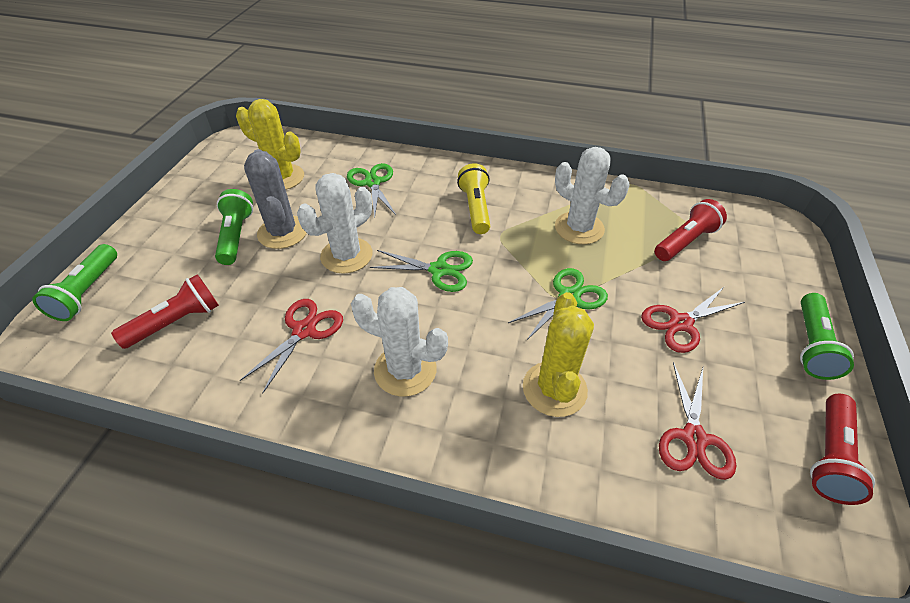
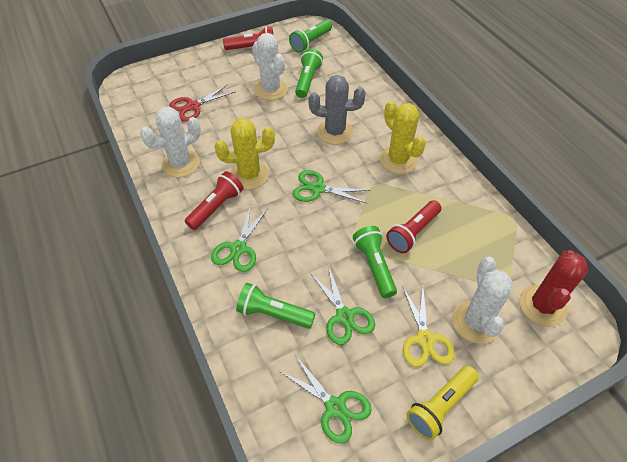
green flashlight: [32,244,117,321] [215,189,253,265] [800,293,854,380] = 3 -> [236,283,316,329] [289,20,332,53] [295,48,323,98] [353,226,397,298] = 4
green scissors: [347,163,396,217] [370,250,473,292] [508,268,608,340] = 3 -> [211,205,268,272] [279,355,371,444] [293,170,370,203] [310,265,375,345] = 4
red cactus: none = 0 -> [519,250,588,327] = 1
red scissors: [239,299,343,393] [641,287,745,353] [659,362,736,480] = 3 -> [169,84,236,121] = 1
yellow scissors: none = 0 -> [402,285,455,367] = 1

